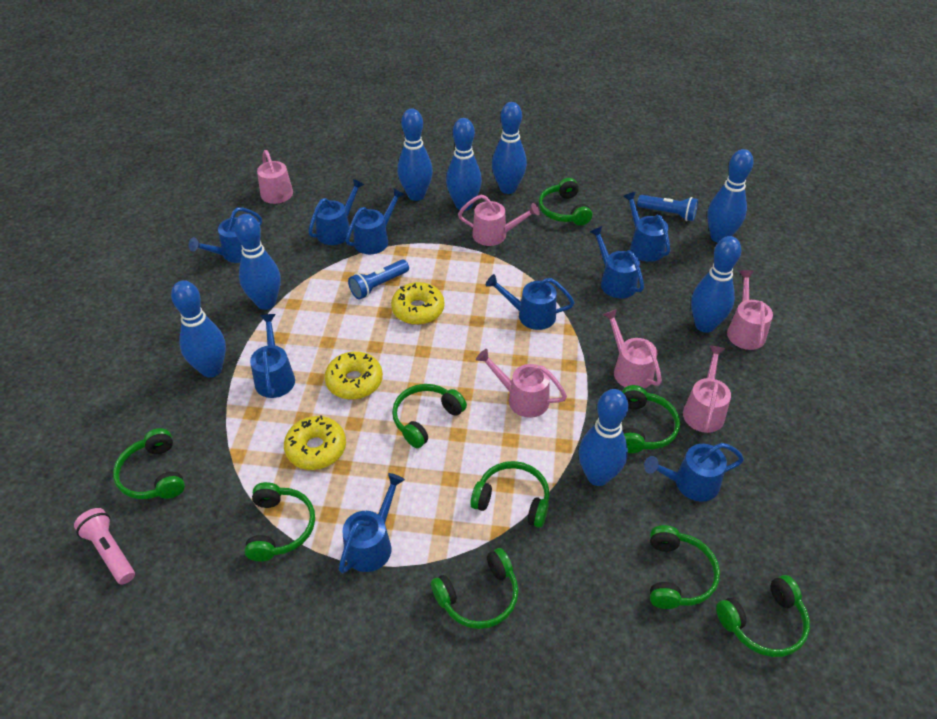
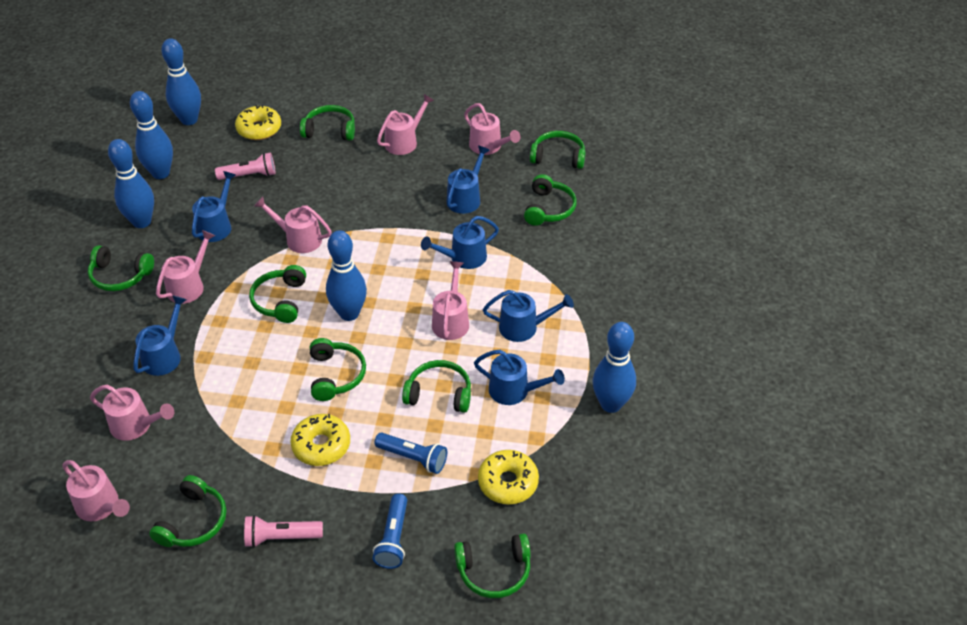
blue bowling pin: [171,280,226,378] [234,214,281,310] [397,108,433,201] [446,118,482,211] [492,102,527,194] [579,389,628,486] [691,236,741,333] [707,149,754,243] = 8 -> [108,139,154,228] [130,91,173,179] [161,38,201,125] [326,230,367,321] [593,322,636,413] = 5
blue watering can: [189,207,262,263] [250,314,295,398] [308,179,364,245] [339,473,405,573] [346,188,405,254] [486,274,574,330] [590,226,644,298] [623,192,670,262] [644,443,744,502] = 9 -> [133,295,187,376] [192,171,236,242] [421,216,499,269] [447,146,490,214] [474,350,565,405] [483,290,574,342] = 6
pink flashlight: [74,508,135,584] = 1 -> [215,152,276,180] [244,515,323,548] = 2
pink watering can: [257,150,293,204] [458,194,540,246] [476,349,567,418] [603,309,662,389] [683,345,731,433] [727,270,773,350] = 6 -> [63,460,130,521] [90,385,174,441] [156,230,215,304] [254,196,332,253] [377,94,434,155] [432,261,469,340] [464,103,520,155] = 7

